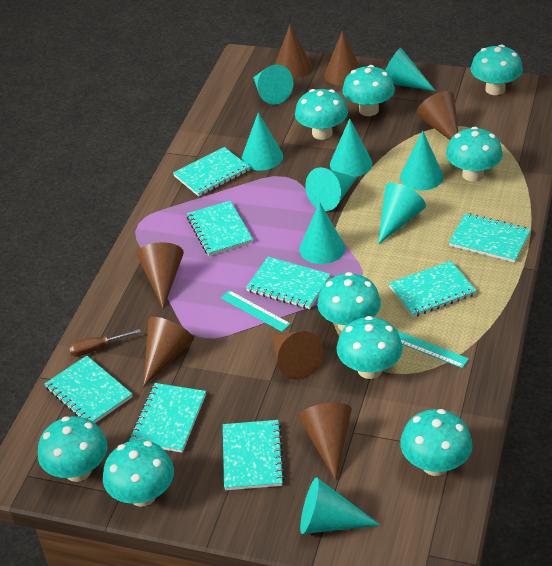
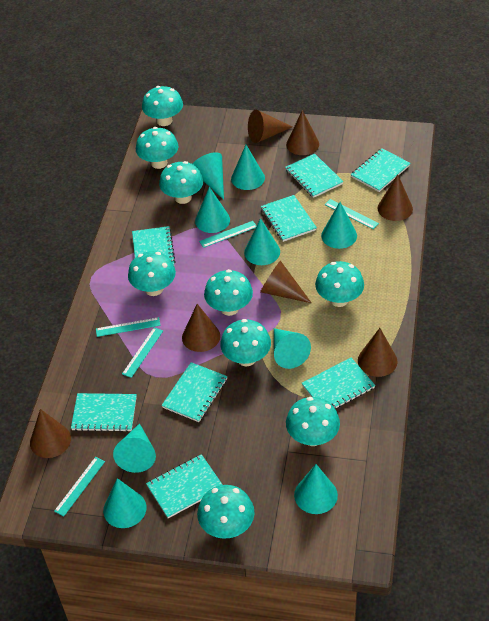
brown screwdriver: [69,329,141,357] = 1 -> none = 0
turquoise ruler: [221,290,291,332] [397,331,469,368] = 2 -> [54,457,105,516] [96,317,161,337] [122,327,163,378] [199,221,257,248] [325,199,379,229] = 5

